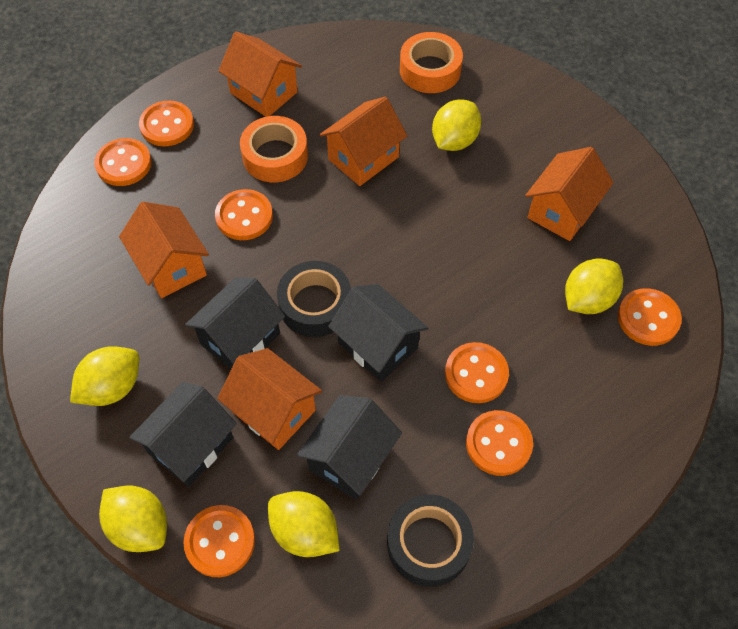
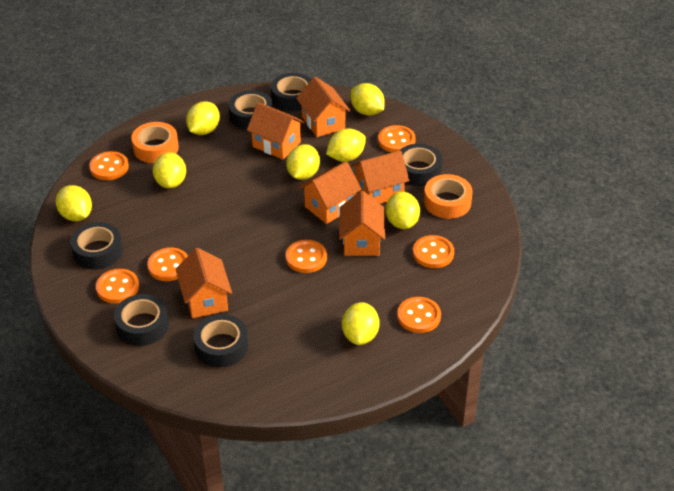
black house: [129,382,237,487] [185,278,285,369] [297,395,402,500] [328,284,428,382] = 4 -> none = 0
black tape: [277,261,351,337] [387,494,474,587] = 2 -> [70,222,123,269] [114,294,169,346] [193,314,248,368] [228,90,273,130] [271,73,312,111] [399,144,442,186] = 6
orange house: [119,202,209,298] [217,348,322,450] [218,32,302,117] [320,97,407,186] [525,147,613,241] = 5 -> [175,248,232,318] [247,102,305,159] [296,77,351,137] [299,161,361,224] [339,191,385,256] [352,150,409,204] = 6
yellow lemon: [70,346,139,406] [99,485,167,552] [268,491,340,557] [432,99,481,151] [565,258,623,314] = 5 -> [56,185,92,221] [153,152,186,189] [186,101,220,135] [286,144,320,180] [326,128,366,162] [342,302,379,345] [351,83,385,116] [386,192,420,229] = 8

